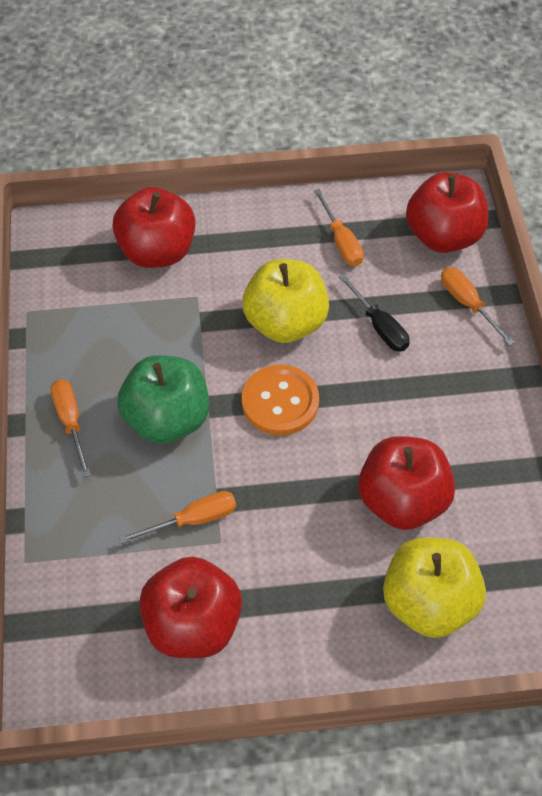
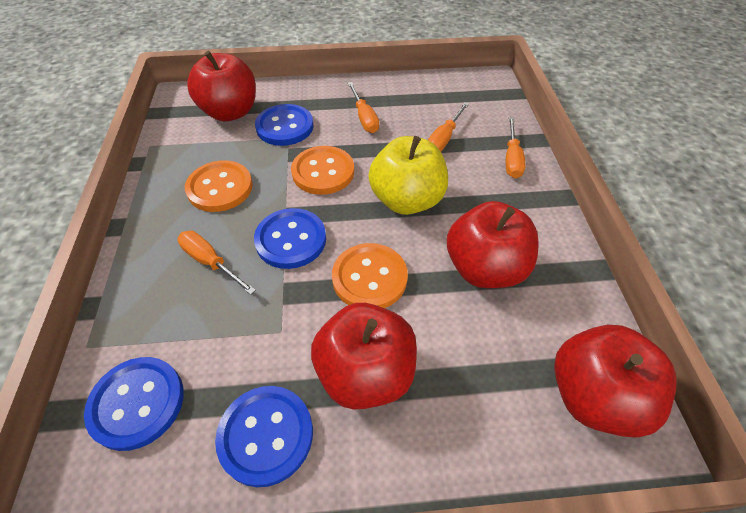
black screwdriver: [339,274,410,352] = 1 -> none = 0
blue button: none = 0 -> [84,357,184,451] [215,386,313,487] [254,208,326,269] [255,104,314,146] = 4
green apple: [117,355,209,444] = 1 -> none = 0
orange button: [242,365,319,435] = 1 -> [185,160,253,212] [291,146,354,195] [332,243,408,308] = 3
yellow apple: [242,259,329,343] [383,537,486,638] = 2 -> [368,136,448,215] = 1

